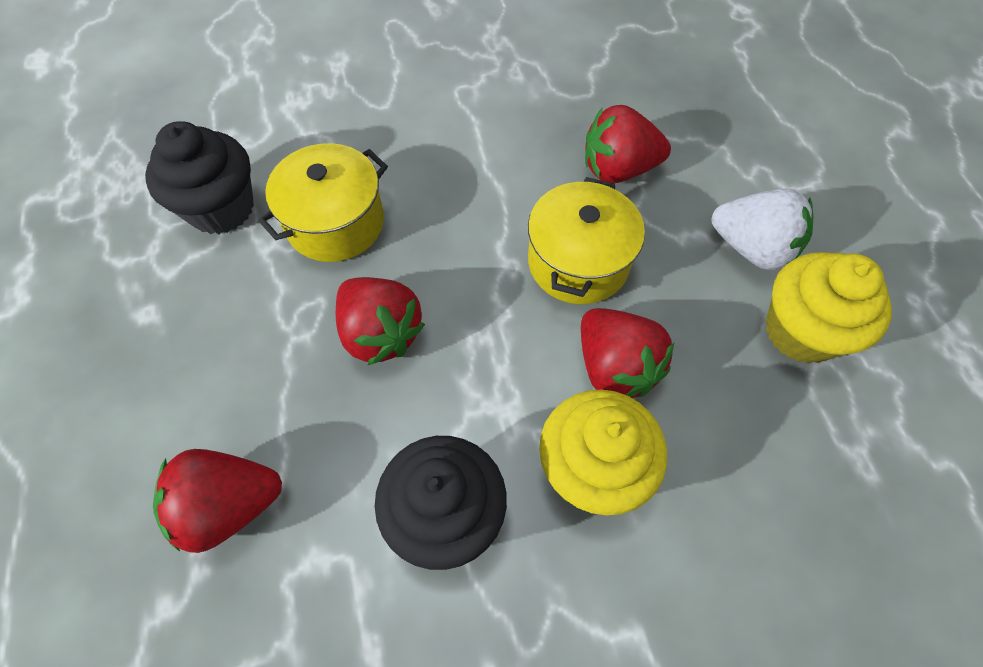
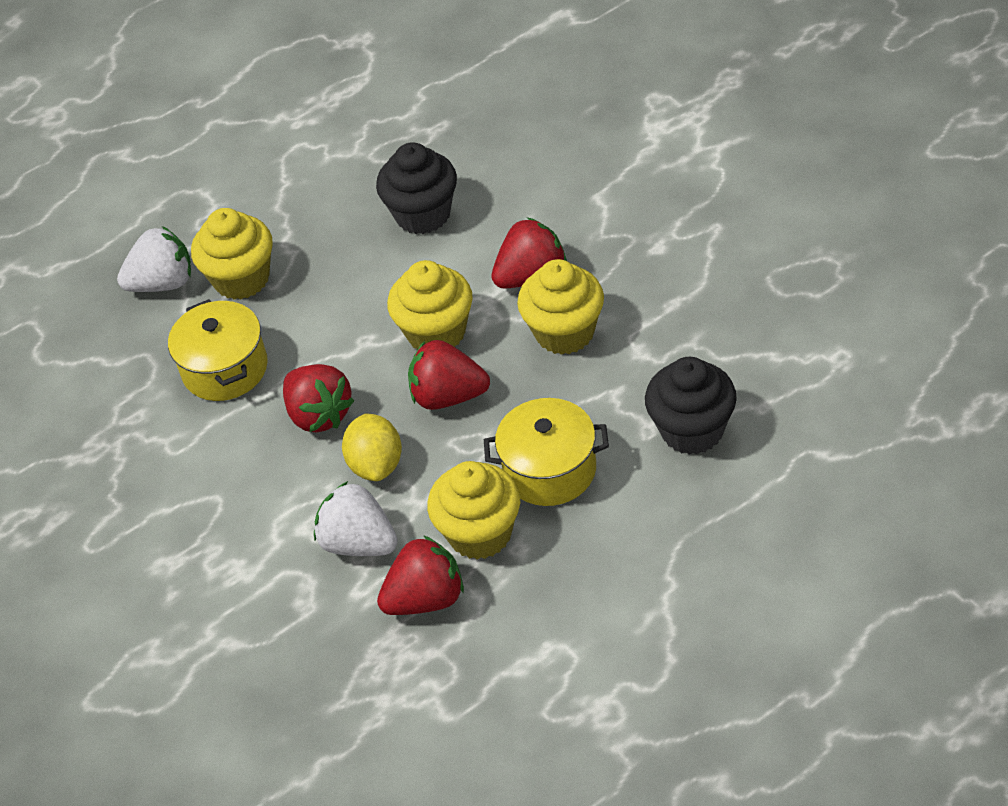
white strawberry: [712,188,813,270] = 1 -> [117,226,191,292] [314,481,398,556] = 2
yellow cupcake: [539,389,667,515] [765,252,892,364] = 2 -> [191,208,273,300] [387,260,473,349] [427,461,520,560] [517,259,604,355] = 4
yellow lemon: none = 0 -> [342,413,402,481] = 1

